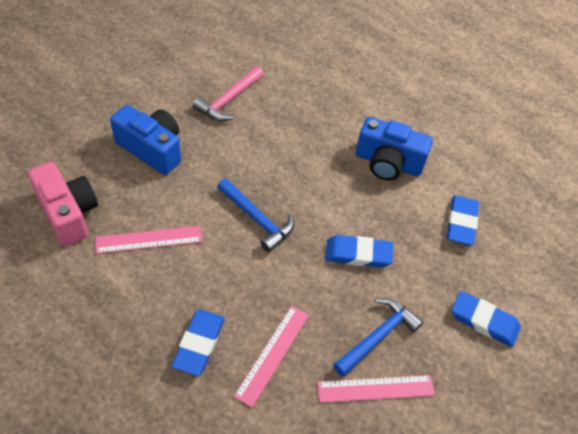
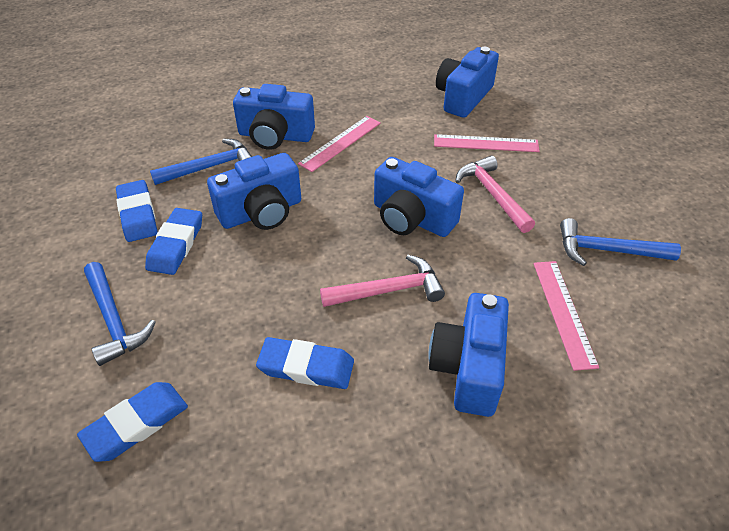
blue camera: [110,105,181,175] [356,117,433,180] = 2 -> [207,153,301,230] [233,84,315,150] [374,157,464,237] [428,293,509,417] [436,47,499,118] = 5
blue hammer: [217,178,294,252] [333,298,423,377] = 2 -> [84,262,156,366] [150,139,252,185] [560,218,681,266] = 3
pink camera: [28,162,98,246] = 1 -> none = 0
pink hammer: [193,66,264,121] = 1 -> [320,255,445,307] [455,155,535,233] = 2

